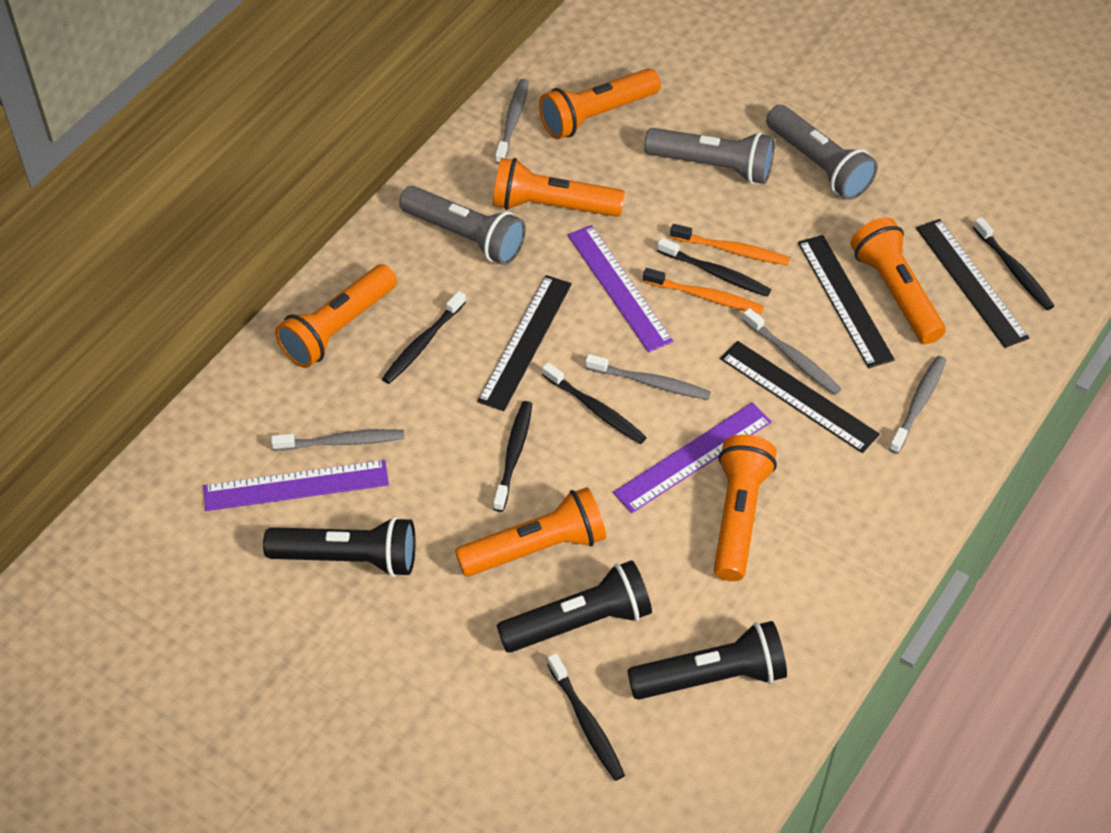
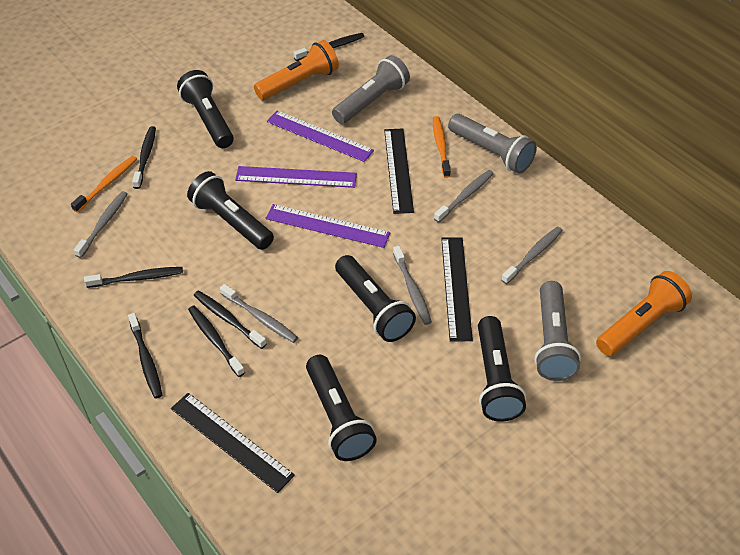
black flashlight: [263,517,415,577] [497,560,652,653] [627,621,787,700] = 3 -> [177,70,234,148] [187,171,274,250] [306,355,377,461] [335,255,416,342] [478,316,526,422] = 5
black ruler: [477,275,572,411] [720,341,880,453] [798,235,895,368] [916,219,1029,348] = 4 -> [171,393,295,493] [384,129,414,214] [441,237,473,342] = 3
orange flashlight: [275,264,397,368] [455,487,606,577] [493,158,625,217] [539,68,661,139] [714,435,777,581] [850,217,945,344] = 6 -> [254,40,339,100] [596,271,692,356] = 2

